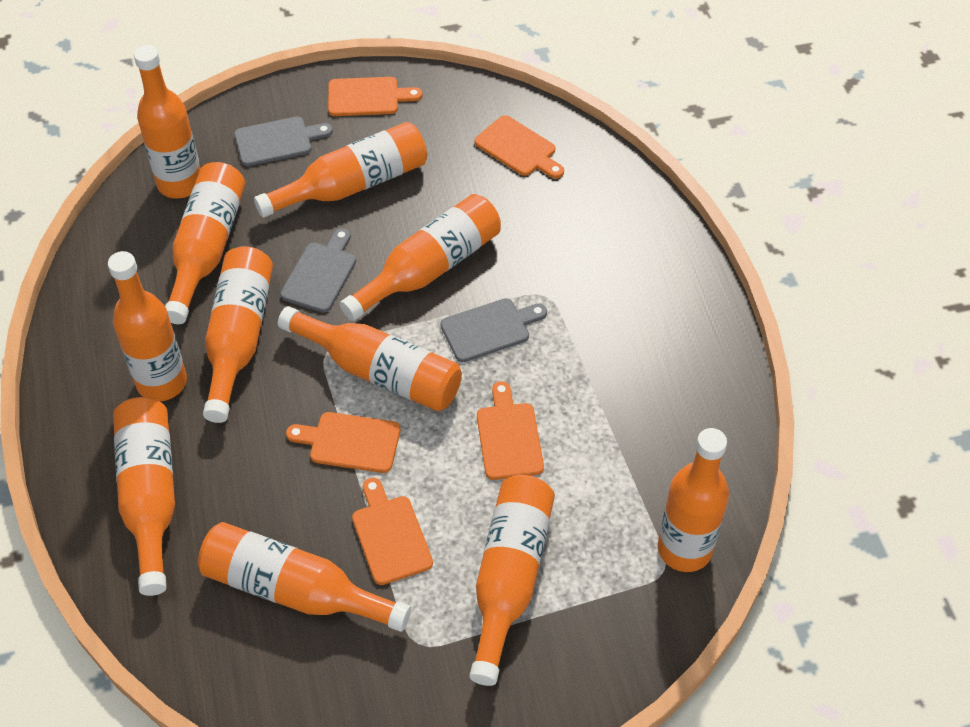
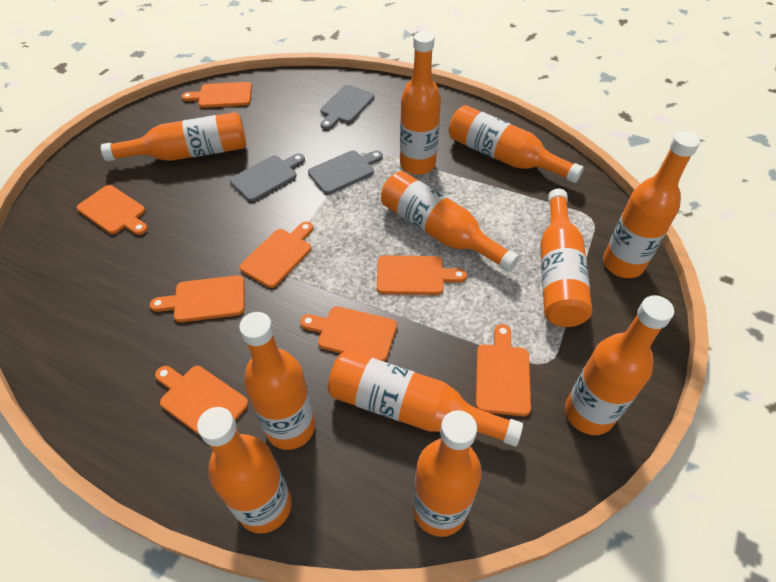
orange cutting board: [286,412,401,473] [328,77,423,116] [352,478,433,585] [475,115,564,179] [477,381,544,480] = 5 -> [77,185,148,235] [150,275,244,322] [155,366,249,435] [181,82,252,108] [240,222,313,288] [300,306,397,361] [377,255,467,295] [476,324,531,416] = 8

